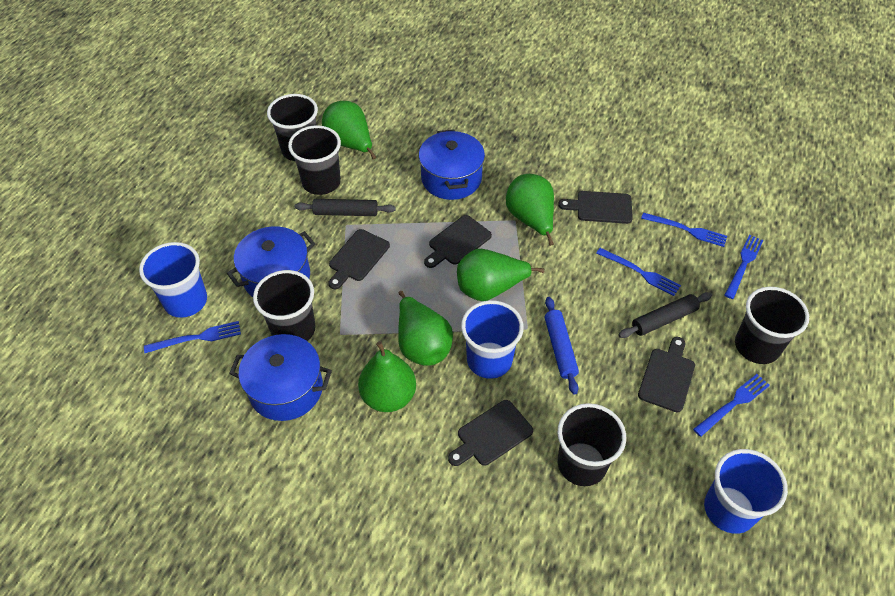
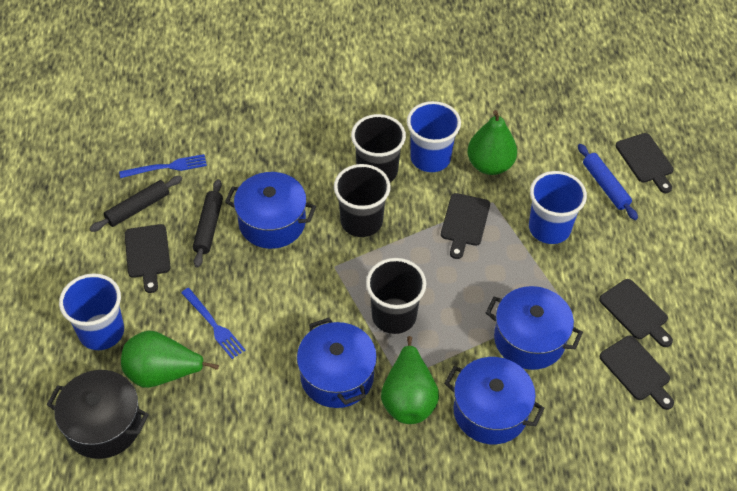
black cup: [253,270,316,341] [267,94,318,161] [288,125,341,195] [558,403,626,486] [735,287,809,364] = 5 -> [334,164,390,237] [351,114,406,182] [366,258,426,334] = 3
black pot: none = 0 -> [47,370,149,459] = 1
blue fork: [144,321,241,353] [596,248,681,296] [641,212,727,247] [693,374,770,437] [725,235,763,299] = 5 -> [119,154,207,178] [181,288,245,359] = 2
blue pot: [227,226,315,297] [229,334,332,421] [419,129,485,200] = 3 -> [225,172,316,249] [297,318,377,408] [444,357,545,444] [486,286,583,370] = 4
green pear: [322,101,376,159] [358,341,416,412] [398,291,453,366] [457,249,545,301] [506,174,554,246] = 5 -> [121,330,219,388] [381,336,439,424] [467,110,517,175] = 3

